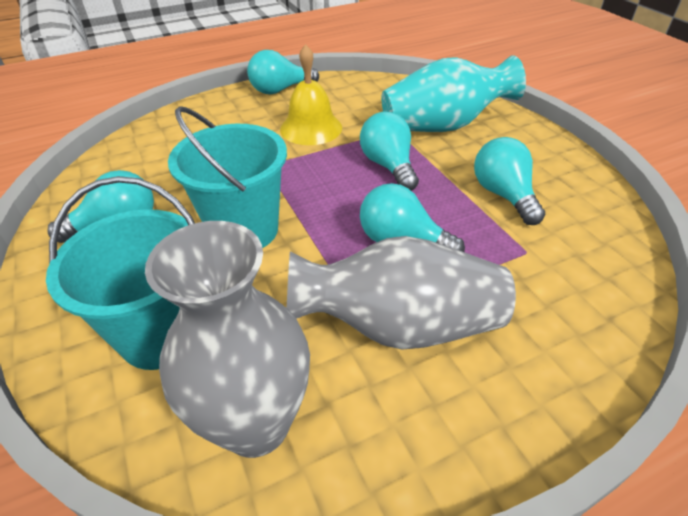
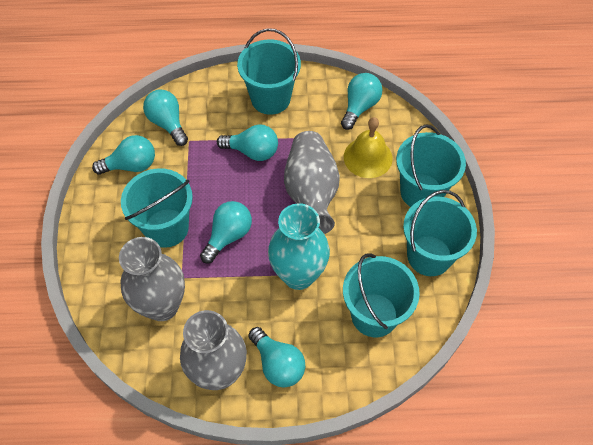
grey vase: [145,221,310,458] [287,236,516,350] = 2 -> [119,237,185,321] [180,310,247,390] [284,131,340,234] = 3
turquoise bucket: [46,176,195,370] [168,106,287,248] = 2 -> [121,168,193,248] [237,28,301,115] [343,253,420,337] [396,124,466,207] [403,190,477,276] = 5
turquoise light bulb: [48,170,154,243] [247,50,319,95] [360,111,419,191] [360,183,465,252] [474,137,546,225] = 5 -> [92,135,155,175] [143,90,188,146] [200,201,252,264] [217,124,278,161] [248,327,305,388] [341,73,382,130] = 6

